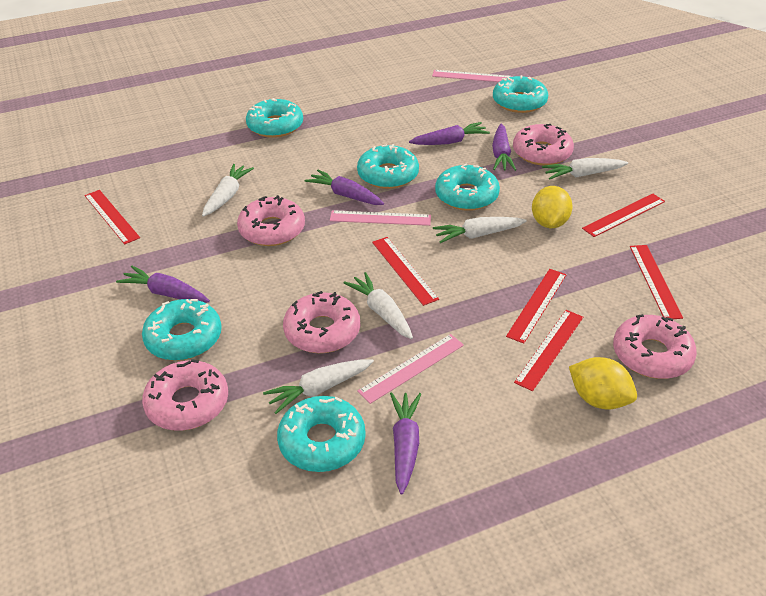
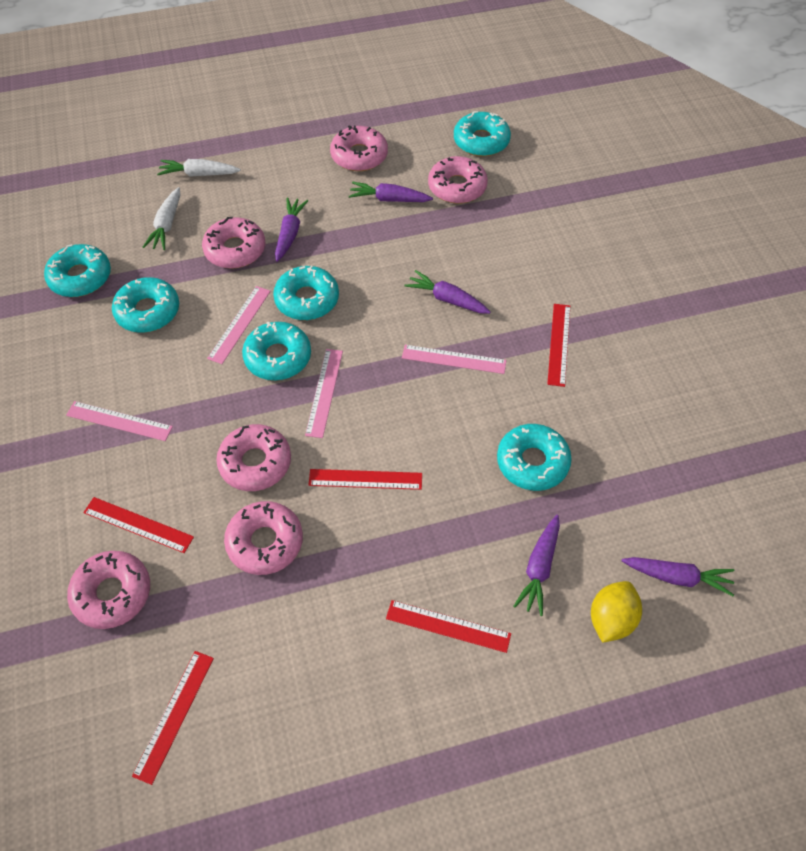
pink donut: [142,359,228,431] [237,195,305,246] [283,291,360,353] [513,124,574,166] [613,314,697,379] = 5 -> [67,551,150,629] [202,217,265,269] [216,424,291,491] [224,501,303,575] [330,125,388,171] [428,156,488,204] = 6
pink ruler: [330,210,431,226] [357,334,464,404] [432,70,513,82] = 3 -> [66,401,173,441] [207,286,271,364] [305,349,343,438] [402,345,507,374] = 4
red ruler: [85,190,140,245] [372,237,439,306] [506,269,566,344] [514,310,583,391] [582,194,665,237] [630,245,683,319] = 6 -> [83,497,194,553] [132,651,214,785] [308,469,422,490] [386,600,511,653] [547,304,570,387] = 5
white carrot: [202,164,254,217] [263,359,374,414] [344,272,413,339] [433,217,527,243] [542,158,628,180] = 5 -> [143,187,180,250] [157,159,241,177] = 2
yellow lemon: [532,186,573,228] [569,357,637,409] = 2 -> [591,581,642,643] = 1

